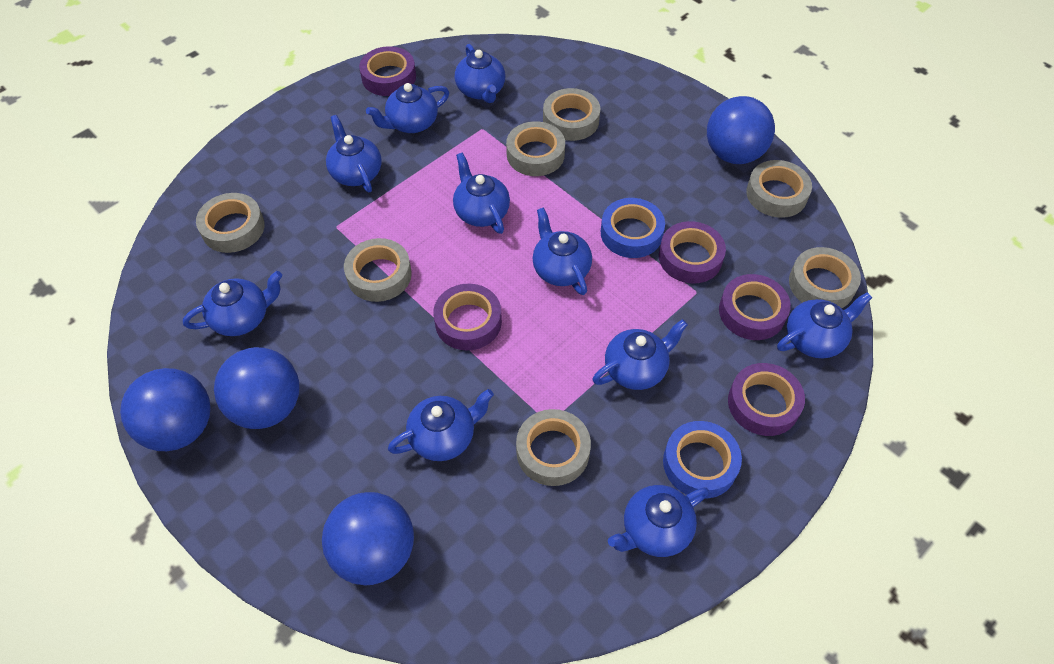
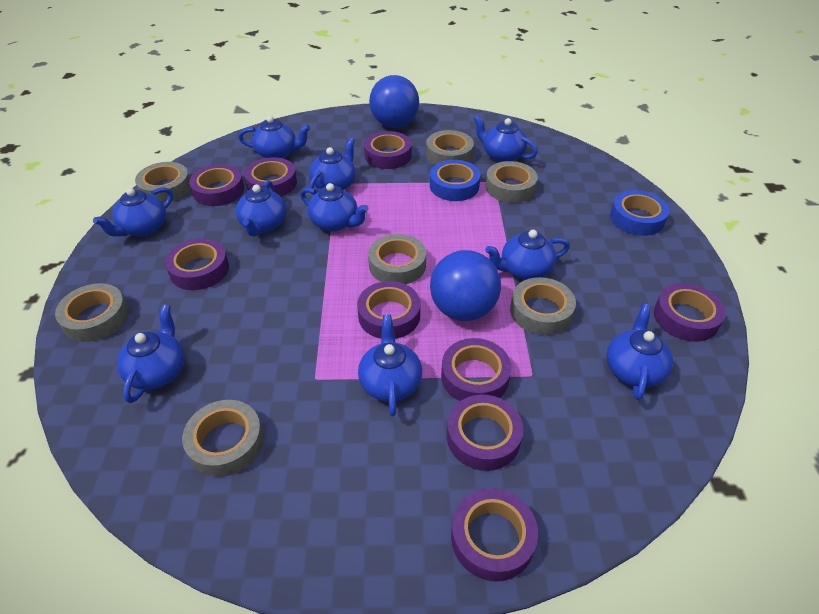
blue ball: [120,368,211,451] [214,347,300,429] [322,492,414,586] [707,96,775,164] = 4 -> [369,75,419,128] [430,250,501,321] = 2
purple tape: [359,46,416,96] [433,284,502,350] [659,221,726,284] [719,274,791,340] [728,363,805,436] = 5 -> [165,238,229,290] [189,164,244,206] [244,157,297,197] [357,281,420,339] [364,131,412,169] [441,338,512,401] [447,394,523,471] [451,488,538,581] [654,283,726,342] = 9

